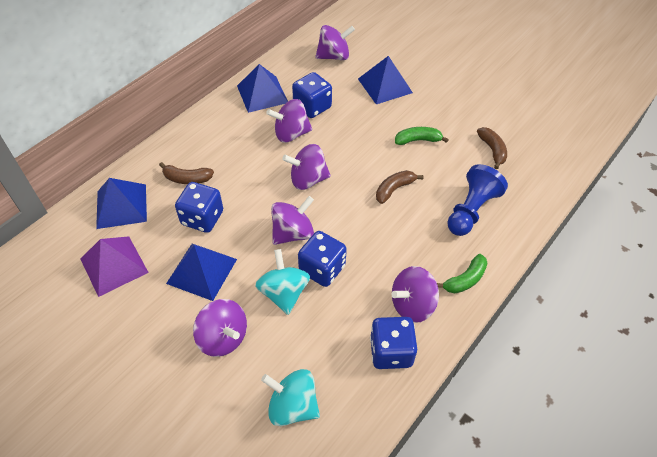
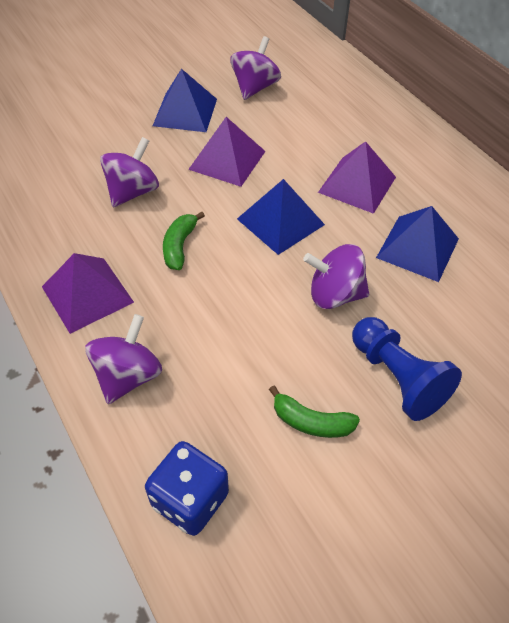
blue dice: [175,182,223,233] [292,72,332,118] [298,231,347,287] [370,317,417,369] = 4 -> [145,441,229,536] = 1
blue pyramid: [96,178,147,229] [166,243,237,301] [237,64,288,113] [358,56,413,104] = 4 -> [153,69,217,132] [237,179,325,255] [376,206,459,282] = 3
brown banana: [159,162,214,184] [376,170,423,204] [477,127,507,169] = 3 -> none = 0
purple pyramid: [81,236,149,297] = 1 -> [42,253,134,334] [188,117,266,187] [318,141,396,214] = 3
purple spinning top: [193,299,247,357] [266,99,312,143] [271,196,314,245] [282,144,331,190] [315,25,355,60] [391,266,439,323] = 6 -> [85,314,162,404] [100,137,159,208] [230,36,281,100] [303,244,369,309] = 4
turquoise spinning top: [255,249,310,315] [261,369,320,426] = 2 -> none = 0

